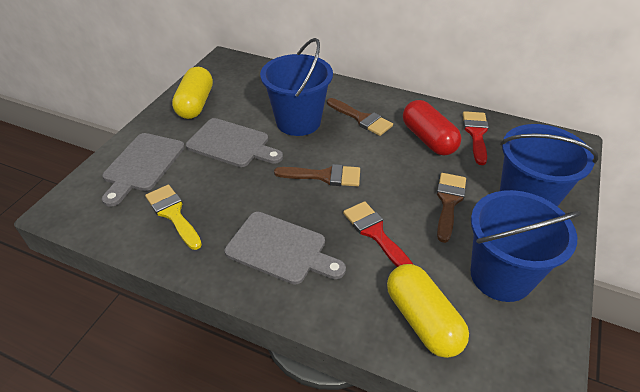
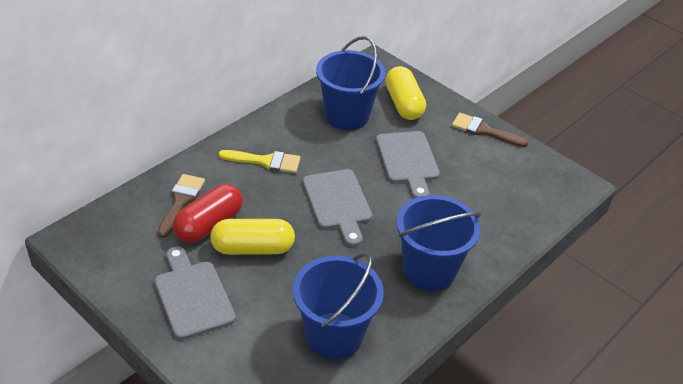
brown brush: [274,164,360,186] [327,98,393,136] [437,173,466,243] = 3 -> [158,174,205,238] [452,113,528,147] = 2
red brush: [343,201,413,267] [463,111,489,165] = 2 -> none = 0

